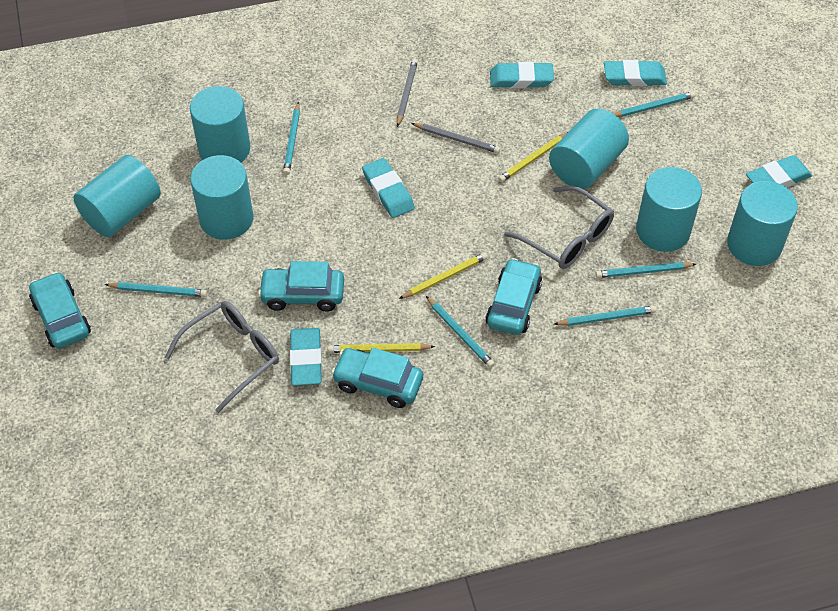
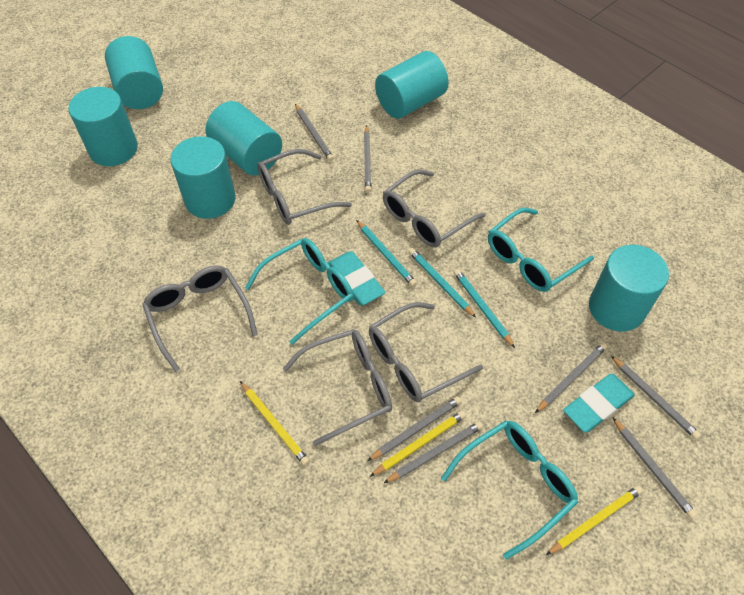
grey glasses: [165,301,279,413] [504,186,614,269] = 2 -> [142,266,258,372] [257,149,352,225] [283,329,392,446] [369,302,483,402] [383,169,486,248] = 5
grey pencil: [397,59,418,127] [411,123,500,153] = 2 -> [295,104,334,161] [364,125,372,193] [367,396,462,461] [384,421,483,483] [535,342,607,413] [611,356,701,440] [612,417,697,519] = 7
turquoise car: [29,272,91,349] [258,261,344,312] [331,347,423,408] [485,258,542,335] = 4 -> none = 0
turquoise eraser: [290,328,322,386] [362,158,415,218] [490,62,554,88] [604,60,667,86] [746,155,812,188] = 5 -> [328,251,385,305] [563,374,635,433] = 2
turquoise glasses: none = 0 -> [245,238,354,345] [441,420,578,560] [488,208,594,292] = 3
turquoise pencil: [105,282,207,297] [283,102,300,175] [426,296,495,368] [554,306,656,326] [595,262,696,278] [614,92,695,117] = 6 -> [356,220,417,287] [409,248,476,318] [454,269,515,348] = 3

